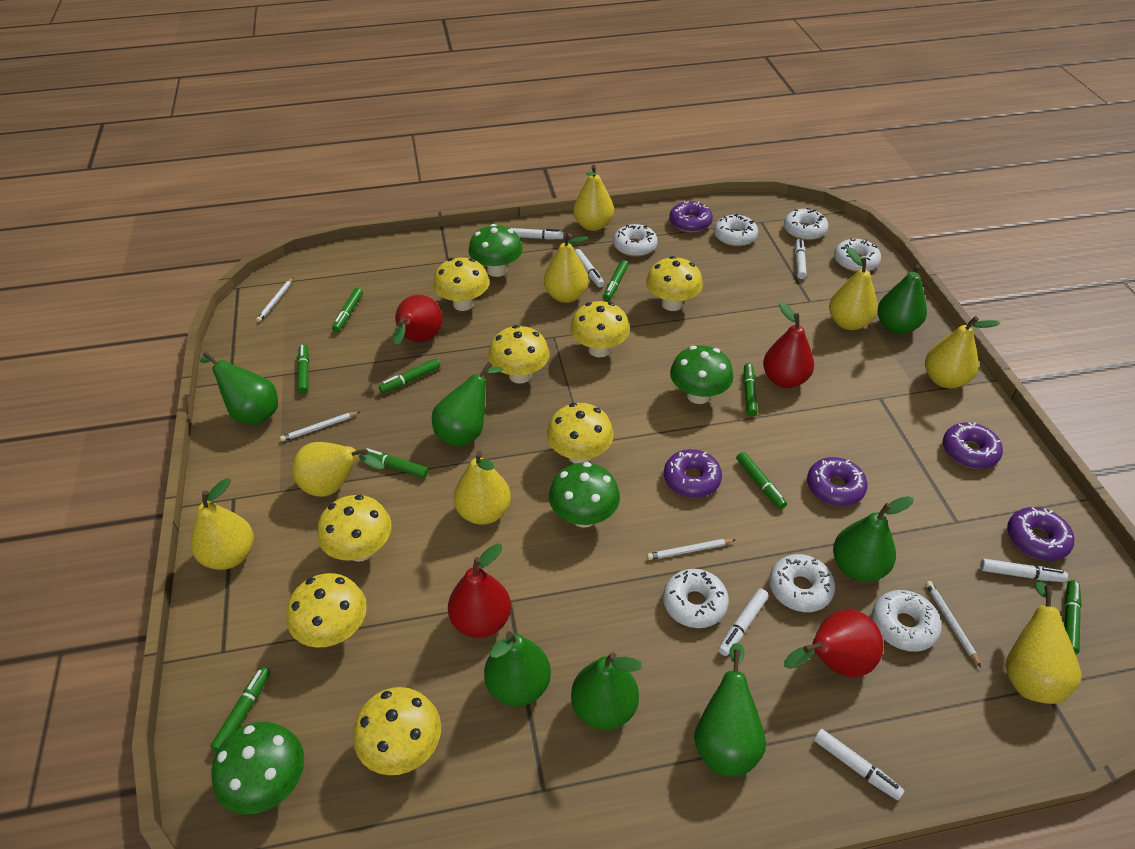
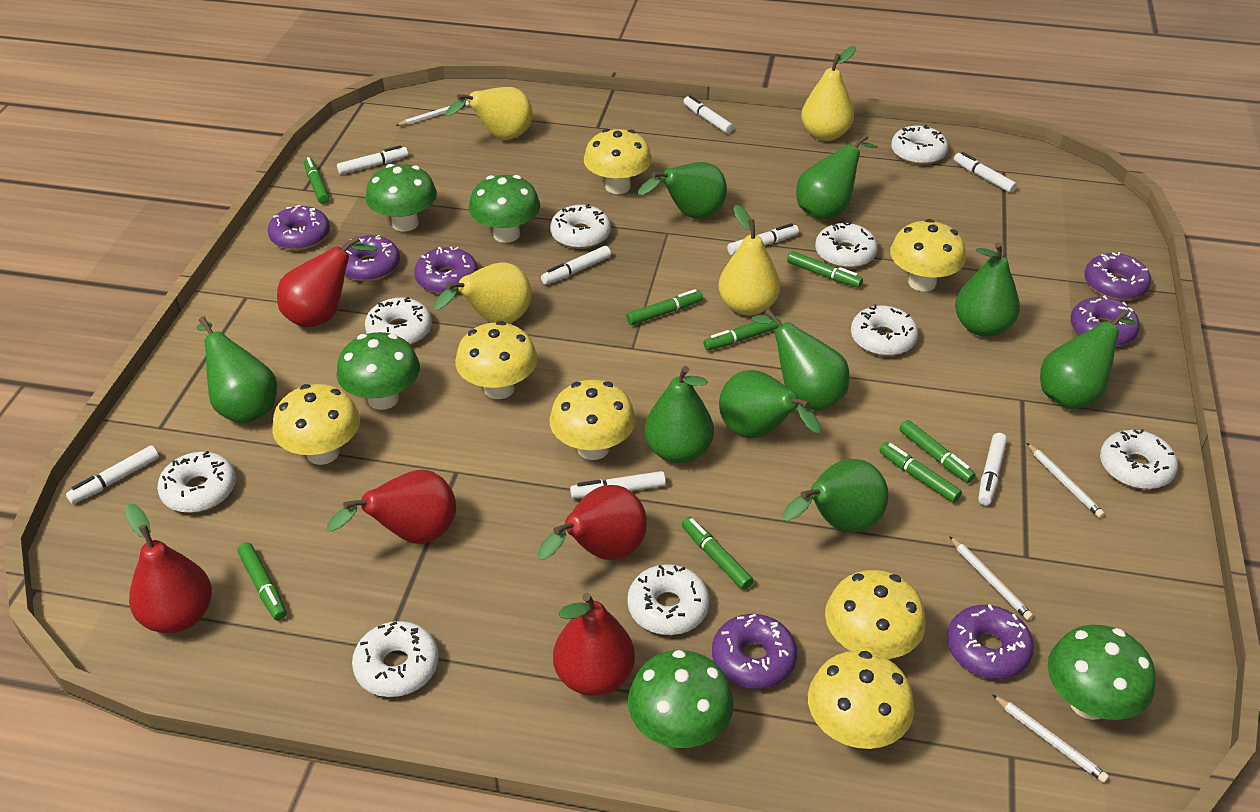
green marker: [210,667,271,752] [297,344,309,394] [332,288,363,332] [363,448,428,478] [379,358,440,393] [603,260,629,301] [736,452,787,509] [743,363,758,416] [1065,580,1082,654] = 9 -> [237,543,287,621] [304,157,329,204] [626,289,703,325] [682,517,754,590] [703,315,781,350] [787,251,863,288] [879,442,962,503] [899,420,976,483] = 8
green mushroom: [211,722,304,814] [469,224,523,277] [549,462,620,528] [670,345,733,404] = 4 -> [336,332,420,410] [366,164,437,232] [469,175,540,243] [628,650,734,748] [1048,625,1156,720] = 5
green pear: [200,351,278,425] [432,362,503,447] [484,631,551,706] [571,652,642,730] [694,643,766,777] [833,496,913,582] [877,264,927,334] = 7 -> [197,316,277,424] [638,162,727,219] [644,366,714,464] [719,370,821,438] [751,309,849,411] [782,459,889,532] [796,134,878,220] [955,242,1020,337] [1040,309,1136,409] = 9
purple donut: [664,449,722,498] [669,201,713,233] [807,457,867,506] [943,422,1003,469] [1007,507,1074,561] = 5 -> [268,205,330,250] [341,235,400,281] [414,247,478,294] [712,614,797,689] [947,604,1034,679] [1070,295,1140,346] [1084,252,1151,300] = 7
red pear: [393,295,442,345] [448,544,511,638] [763,302,814,388] [784,610,883,677] = 4 -> [125,504,212,633] [277,236,378,328] [327,470,456,544] [538,485,647,560] [553,593,635,696] = 5
white donut: [613,224,658,257] [663,569,729,628] [714,214,758,247] [769,554,835,612] [784,208,828,240] [834,238,881,272] [872,590,942,652] = 7 -> [157,451,236,513] [352,621,439,697] [365,297,432,345] [550,204,611,249] [627,564,709,635] [815,222,878,268] [851,305,918,356] [891,125,948,165] [1100,429,1178,489] = 9
white marker: [510,228,564,240] [575,249,604,288] [718,589,769,656] [795,239,807,279] [814,729,905,800] [980,559,1068,582] = 6 -> [66,445,159,504] [337,145,408,174] [541,246,611,285] [570,471,666,499] [683,95,733,134] [727,223,799,255] [954,152,1017,193] [978,433,1007,505] = 8
yellow mushroom: [286,573,367,648] [317,495,392,562] [353,687,441,775] [433,258,489,311] [488,325,550,384] [547,403,614,464] [570,301,630,357] [646,256,703,311] = 8 -> [272,384,360,465] [455,321,538,399] [549,380,636,460] [584,129,652,194] [808,651,914,749] [825,570,926,659] [890,219,966,292] = 7
yellow pear: [191,478,254,570] [292,442,384,497] [454,451,511,525] [544,233,589,303] [573,165,614,231] [829,247,878,330] [925,316,1000,388] [1005,582,1081,704] = 8 -> [433,262,531,324] [445,87,533,140] [719,205,780,316] [801,46,856,141] = 4

